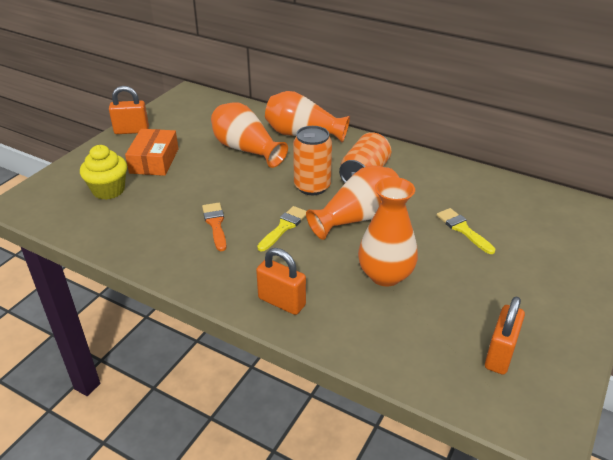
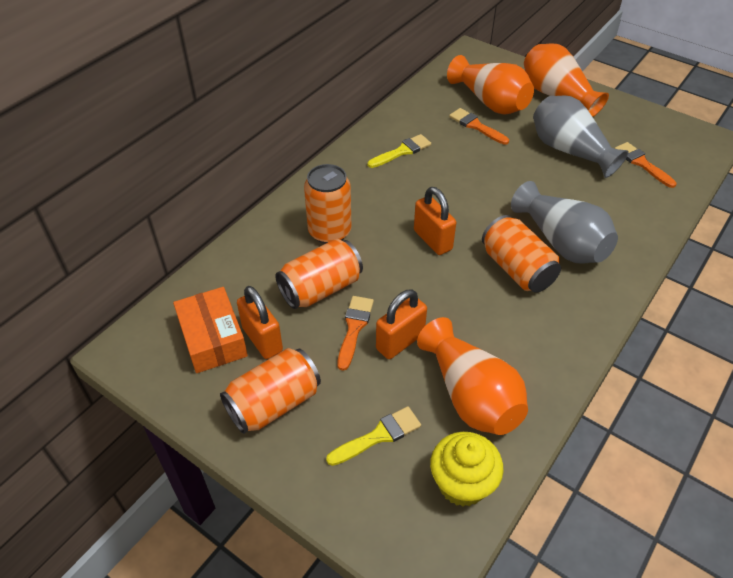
grey vase: none = 0 -> [511,181,618,264] [533,96,629,178] = 2
orange brush: [202,203,226,251] = 1 -> [338,296,374,371] [449,108,509,145] [614,142,677,188] = 3
orange can: [293,126,332,195] [339,132,391,183] = 2 -> [220,348,321,434] [275,239,363,309] [304,164,351,244] [482,215,561,293] = 4
orange vase: [211,102,288,168] [265,91,350,143] [306,165,399,240] [358,177,418,287] = 4 -> [417,317,528,435] [447,55,534,114] [524,43,609,117] = 3

